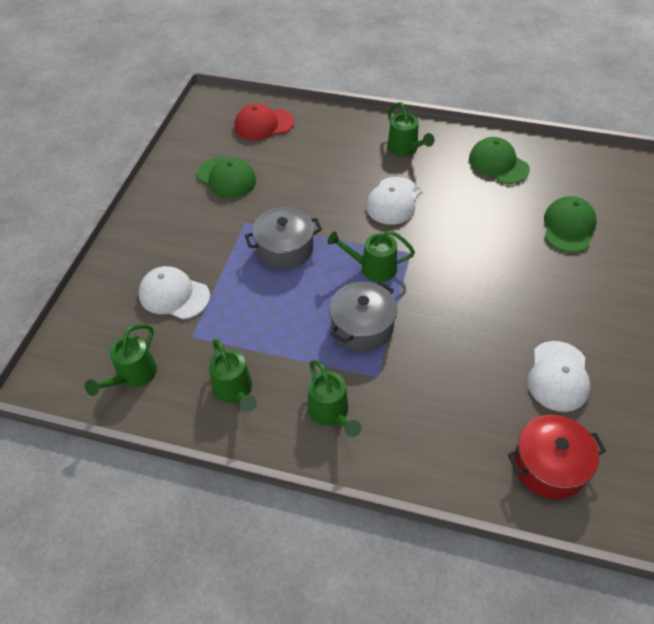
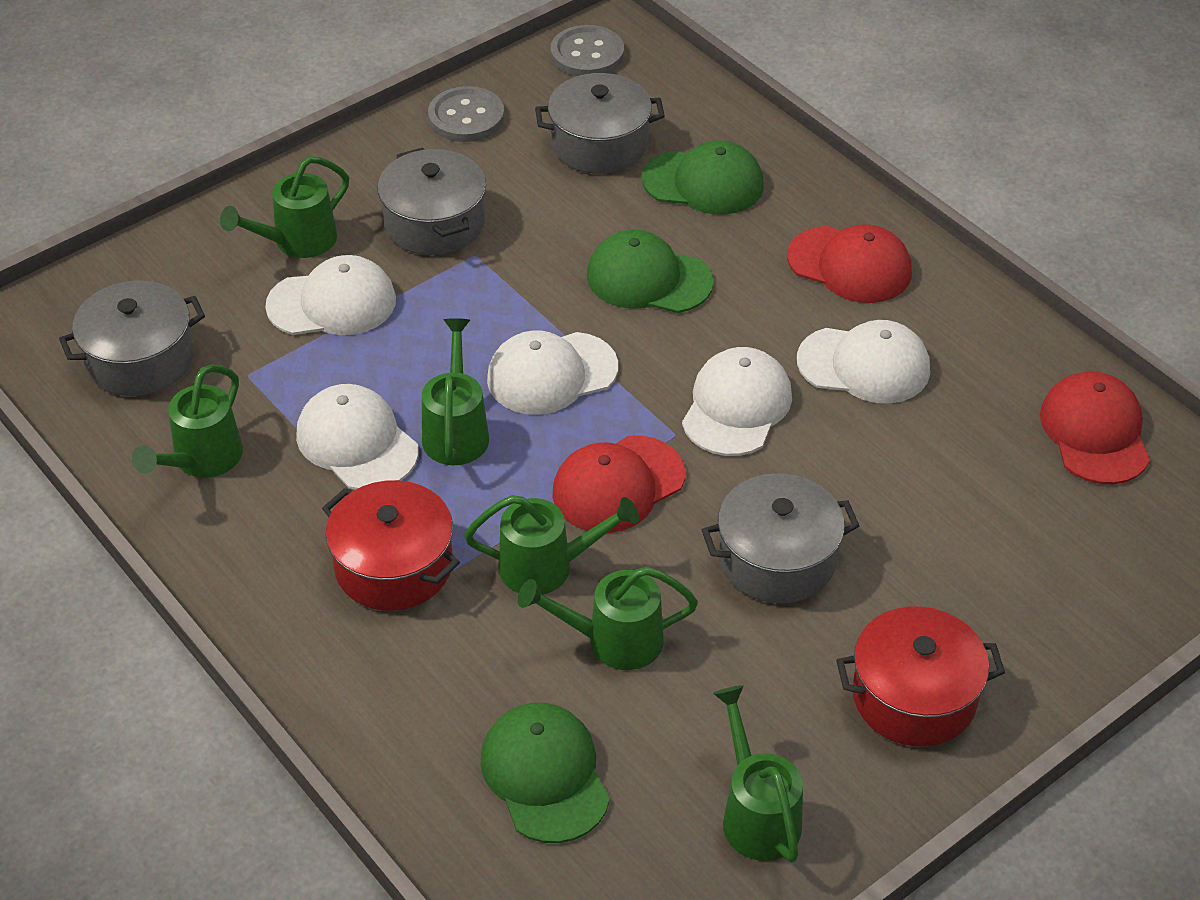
green watering can: [85,324,157,396] [209,339,257,412] [308,360,362,437] [327,230,415,282] [387,102,435,156] = 5 -> [132,365,243,478] [220,156,349,258] [422,318,489,465] [464,495,639,595] [518,567,698,670] [713,685,803,862] = 6
grey button: none = 0 -> [428,86,504,142] [551,25,624,76] = 2
grey pot: [245,207,322,269] [329,281,397,352] = 2 -> [59,280,205,396] [377,147,486,255] [535,73,665,174] [702,473,859,603] = 4
red cap: [235,104,294,140] = 1 -> [552,436,685,533] [787,224,912,303] [1040,371,1150,485] = 3
red pot: [508,415,606,499] = 1 -> [322,480,460,611] [836,606,1005,747] = 2
white cap: [139,266,210,319] [366,177,420,225] [527,341,591,412] = 3 -> [265,255,396,335] [296,384,419,490] [487,330,618,415] [682,347,792,456] [797,320,930,404] = 5

